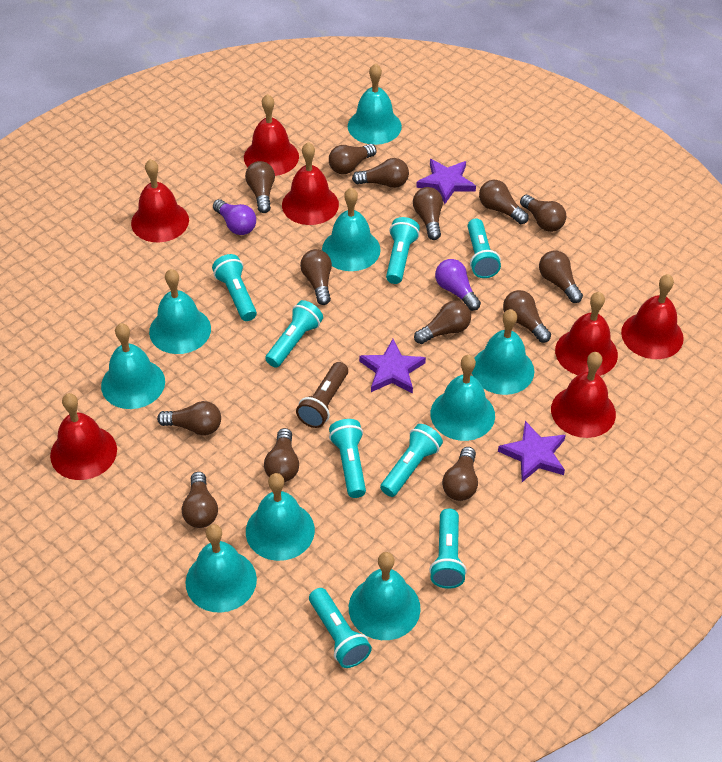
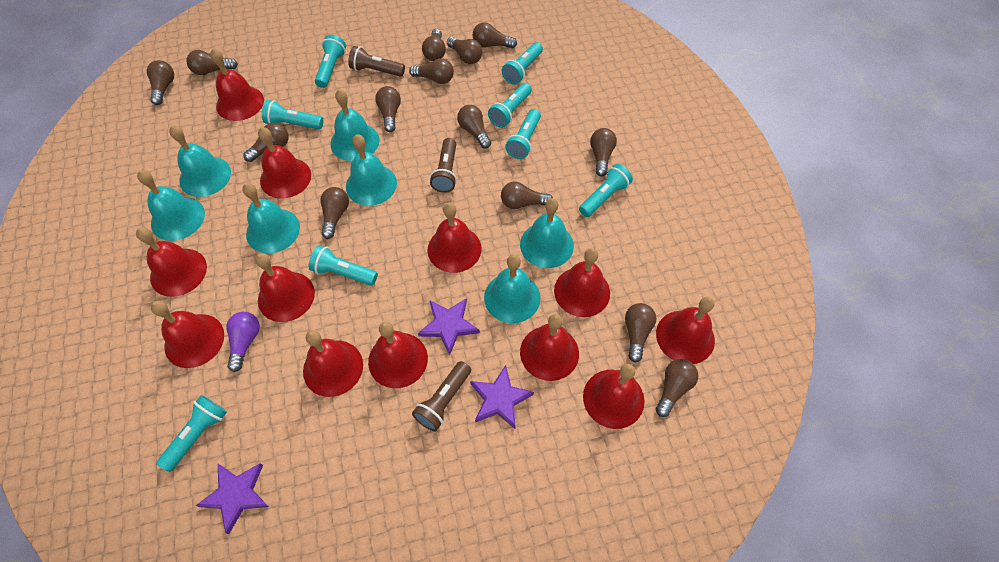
brown flashlight: [296,362,348,428] = 1 -> [348,46,405,77] [412,361,471,432] [430,138,457,193] = 3
purple light bulb: [213,199,256,235] [435,259,481,311] = 2 -> [226,312,260,372] = 1
red bell: [50,393,117,480] [131,159,189,242] [244,94,299,176] [282,142,339,225] [551,352,616,438] [555,292,618,376] [621,274,684,359] = 7 -> [136,227,207,297] [151,301,224,368] [210,49,264,121] [255,253,315,322] [258,127,311,198] [303,330,363,397] [368,322,428,388] [428,203,481,273] [520,314,579,381] [554,248,610,317] [583,364,645,429] [656,297,715,364] = 12
turquoise bell: [101,323,165,409] [149,269,211,354] [185,524,257,613] [246,473,315,561] [322,188,381,271] [348,63,402,145] [349,552,421,640] [430,355,495,441] [472,309,534,395] = 9 -> [137,170,205,241] [169,126,231,197] [242,183,300,253] [330,89,380,161] [346,134,397,206] [484,254,541,323] [520,198,574,268] = 7

